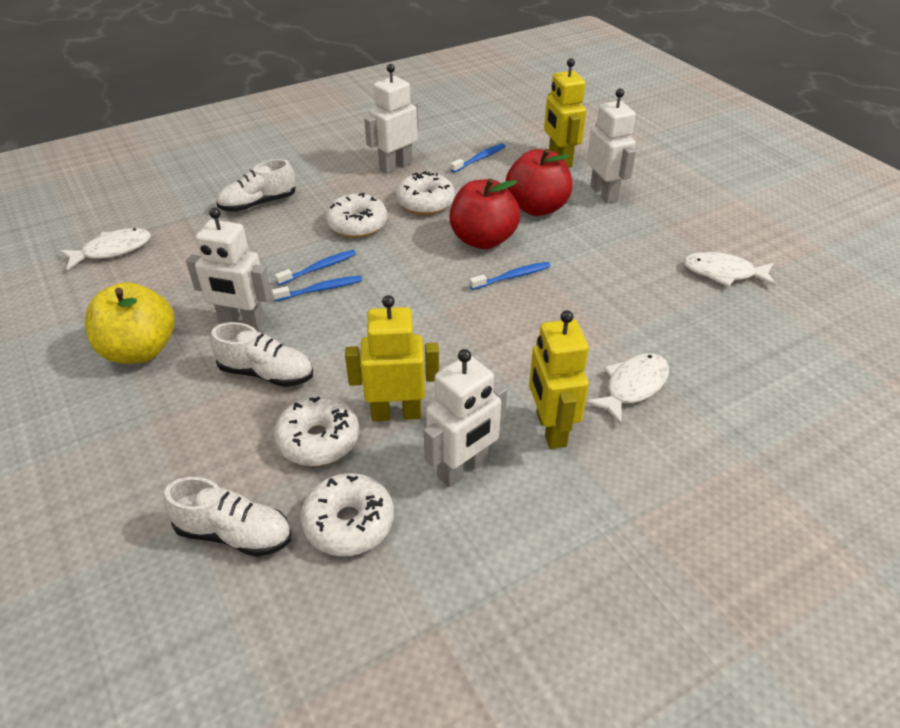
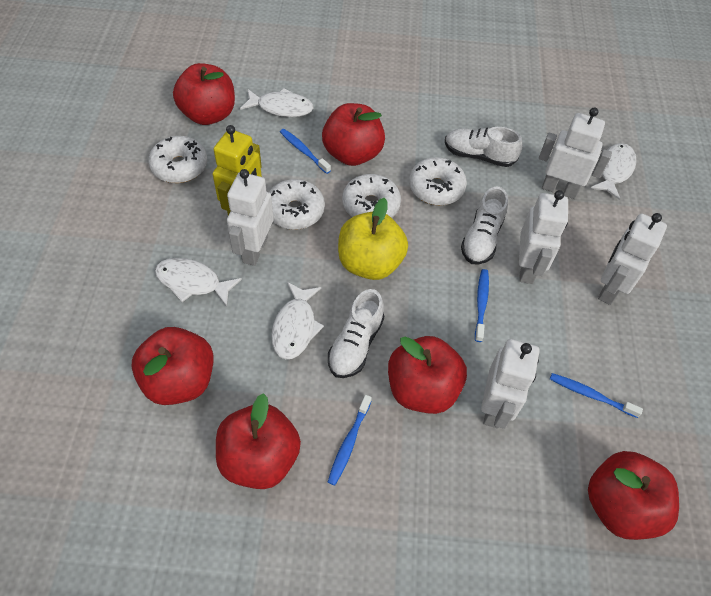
red apple: [450,179,521,249] [505,149,573,216] = 2 -> [131,327,214,405] [173,63,235,125] [216,393,301,489] [322,103,385,166] [388,336,467,414] [588,451,679,540] = 6
white fish: [59,228,151,271] [586,353,669,425] [683,252,776,287] = 3 -> [155,258,242,307] [240,88,313,117] [271,282,324,359] [590,143,636,200] = 4
white robot: [186,207,272,331] [364,64,419,174] [424,349,507,487] [587,88,636,204] = 4 -> [227,169,274,266] [481,339,540,429] [519,190,568,284] [539,108,612,199] [598,213,667,305] = 5
yellow robot: [345,295,439,421] [529,310,589,449] [544,58,586,168] = 3 -> [213,125,262,215] = 1

